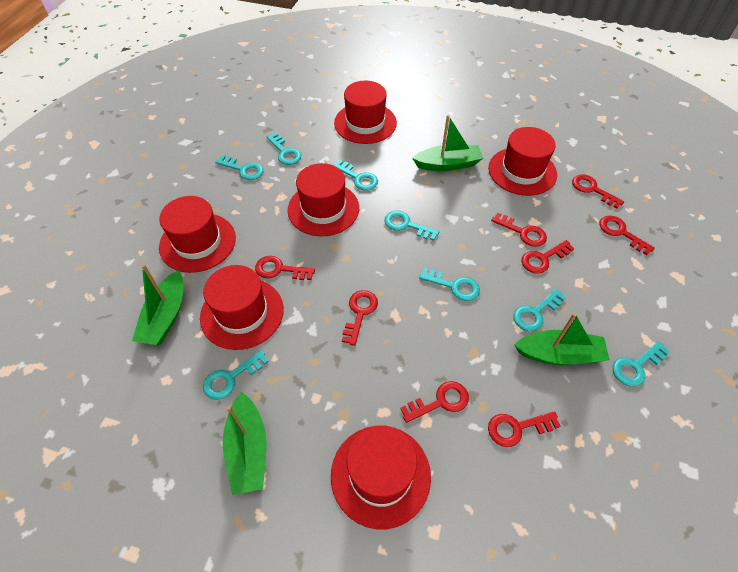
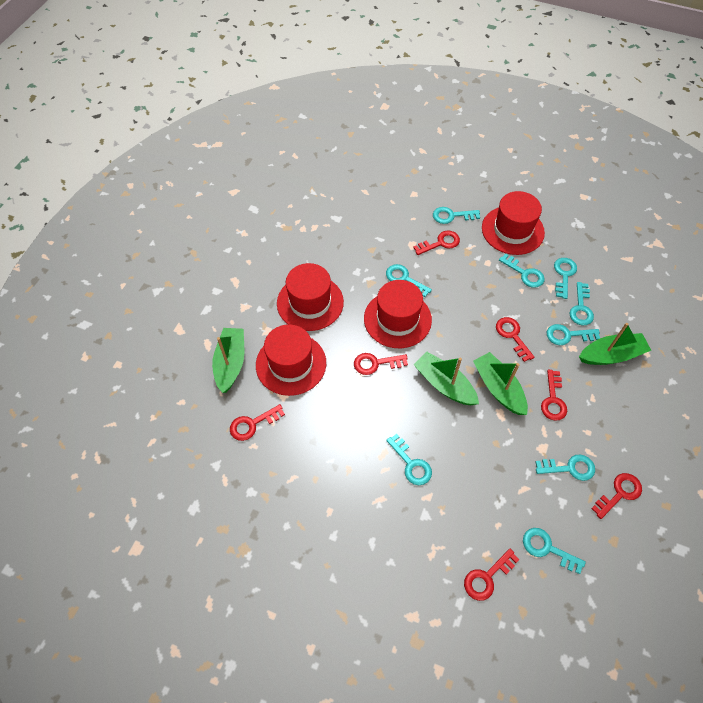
red hat: [159,196,236,273] [200,265,284,350] [288,163,359,236] [331,425,431,530] [334,81,397,144] [488,127,557,196] = 6 -> [256,324,326,396] [277,263,344,331] [364,280,432,348] [482,191,545,255] = 4
red key: [255,256,315,280] [342,290,378,346] [400,381,469,423] [488,411,561,447] [491,213,547,247] [521,240,575,273] [572,174,624,208] [600,216,655,255] = 8 -> [230,404,285,441] [354,353,408,375] [413,230,460,255] [464,549,519,601] [496,317,535,362] [541,370,567,421] [591,473,642,519] = 7
turquoise key: [203,350,269,400] [215,155,264,180] [267,133,301,165] [333,160,378,191] [385,211,439,241] [419,268,480,301] [513,289,566,331] [613,341,670,387] = 8 -> [386,264,432,297] [386,434,432,485] [433,207,480,224] [499,254,545,288] [523,528,586,574] [535,455,595,481] [547,324,600,345] [554,258,577,299] [570,282,594,325] = 9

